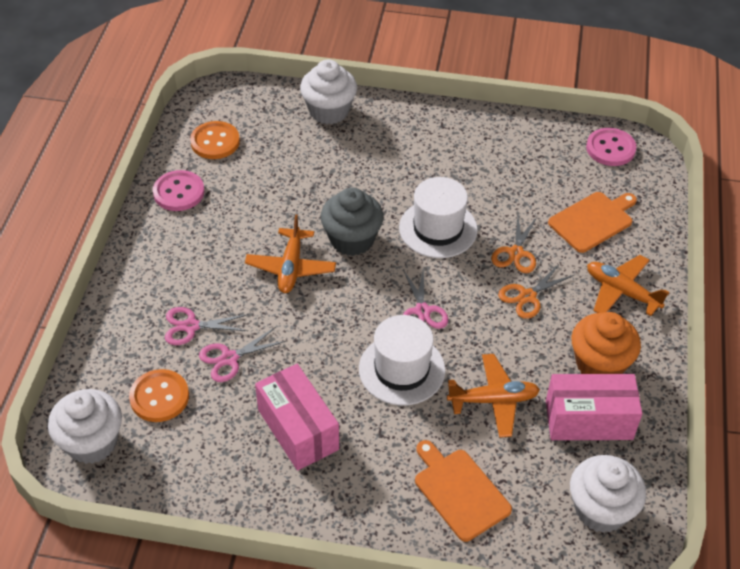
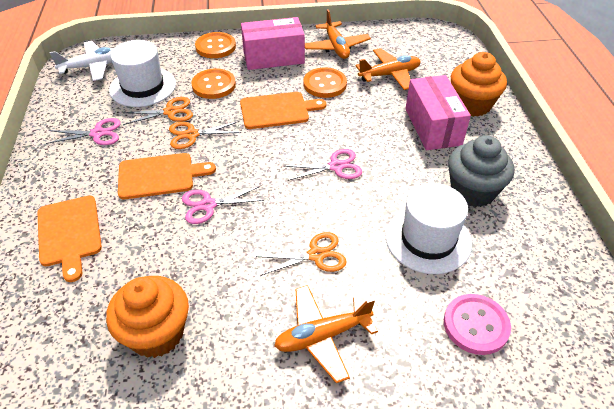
orange button: [129,369,189,422] [190,121,240,159] = 2 -> [191,68,236,99] [195,32,236,58] [304,68,347,98] = 3
orange cupcake: [571,312,641,374] = 1 -> [106,276,189,358] [451,52,507,117] = 2
orange cutting board: [415,440,512,542] [548,192,637,253] = 2 -> [37,196,102,282] [118,153,216,199] [240,92,326,129] = 3
orange scissors: [491,216,538,273] [498,263,574,319] = 2 -> [122,97,193,125] [169,121,241,149] [256,232,347,276] = 3
pink button: [153,170,204,211] [586,128,636,166] = 2 -> [444,294,511,355] = 1
white cupcake: [48,389,122,464] [300,59,357,124] [570,455,646,533] = 3 -> none = 0
white plane: none = 0 -> [49,41,114,81] = 1

